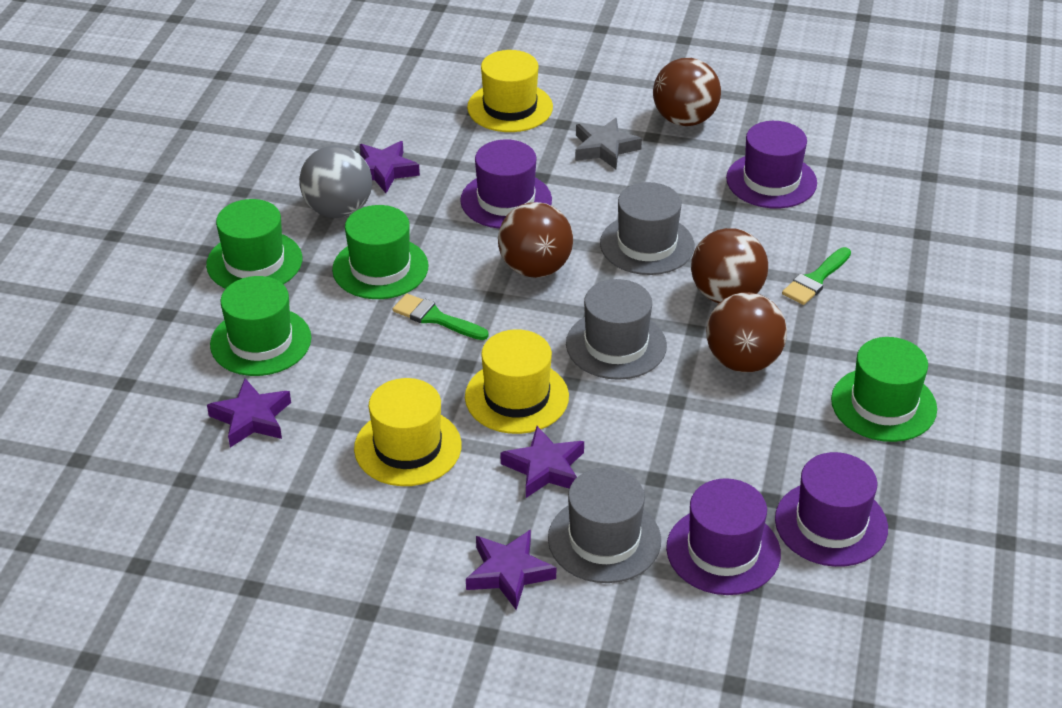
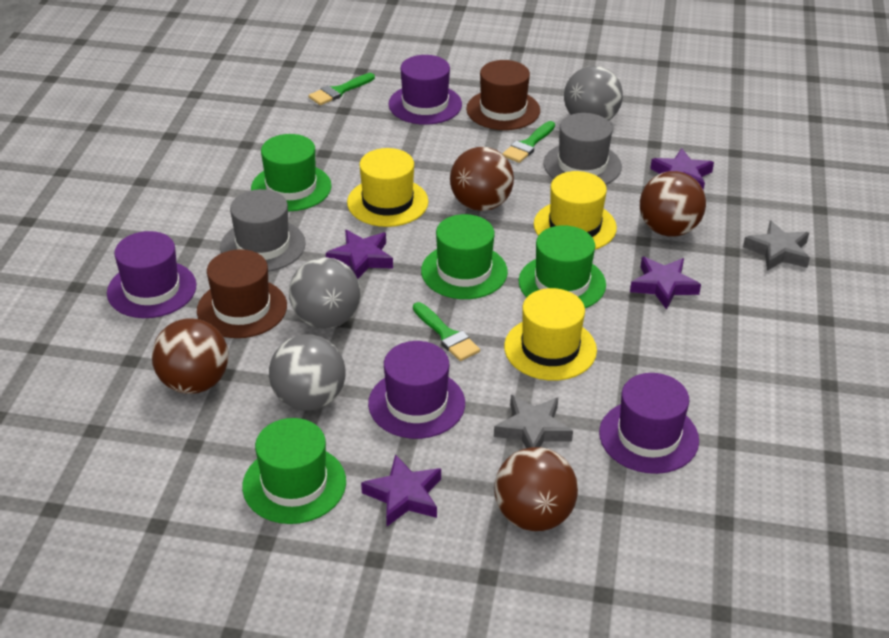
brown hat: none = 0 -> [197,249,287,338] [466,60,540,130] = 2
green brush: [393,294,489,340] [782,247,851,305] = 2 -> [309,73,375,105] [413,302,480,361] [502,121,555,163] = 3
grey ball: [299,145,372,218] = 1 -> [269,334,346,411] [289,257,361,329] [564,66,623,121] = 3
grey hat: [548,467,661,583] [566,279,667,380] [600,182,694,275] = 3 -> [220,189,306,272] [543,113,622,184] = 2
grey star: [575,118,642,169] = 1 -> [494,395,573,448] [743,220,810,271] = 2

